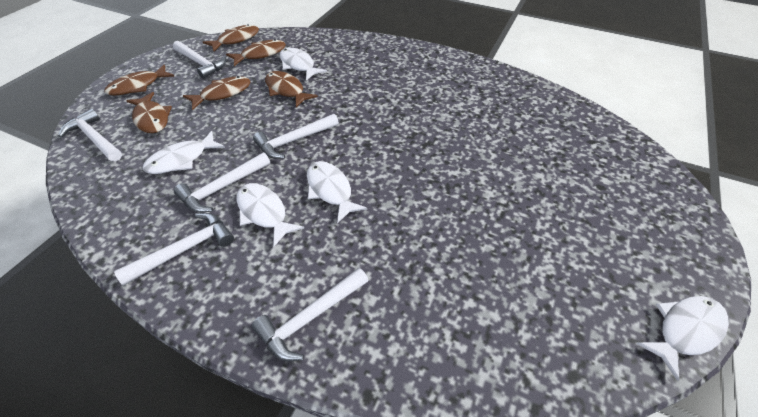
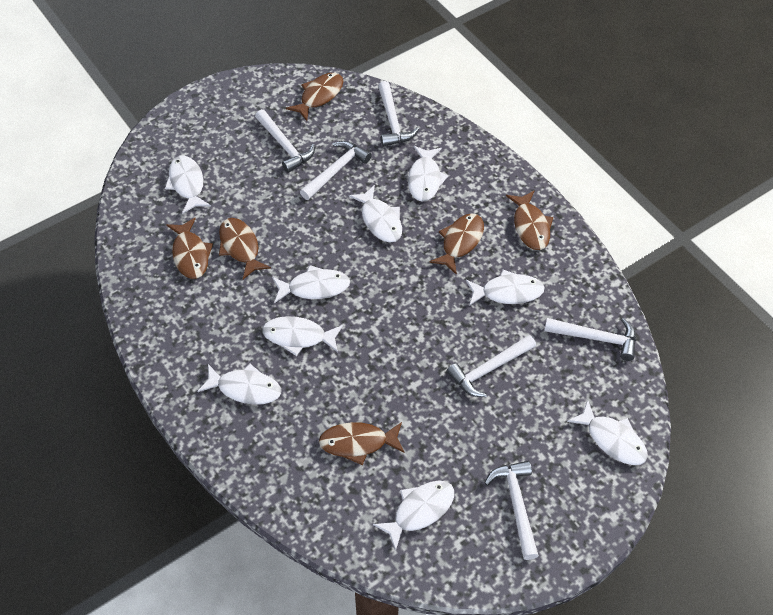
white fish: [143,131,225,174] [236,183,304,248] [279,48,327,80] [307,161,368,223] [636,296,729,381] = 5 -> [165,156,211,214] [198,364,281,405] [262,316,343,356] [272,265,350,303] [349,185,402,243] [373,480,454,551] [408,146,448,202] [466,269,545,306] [567,400,648,465] = 9

